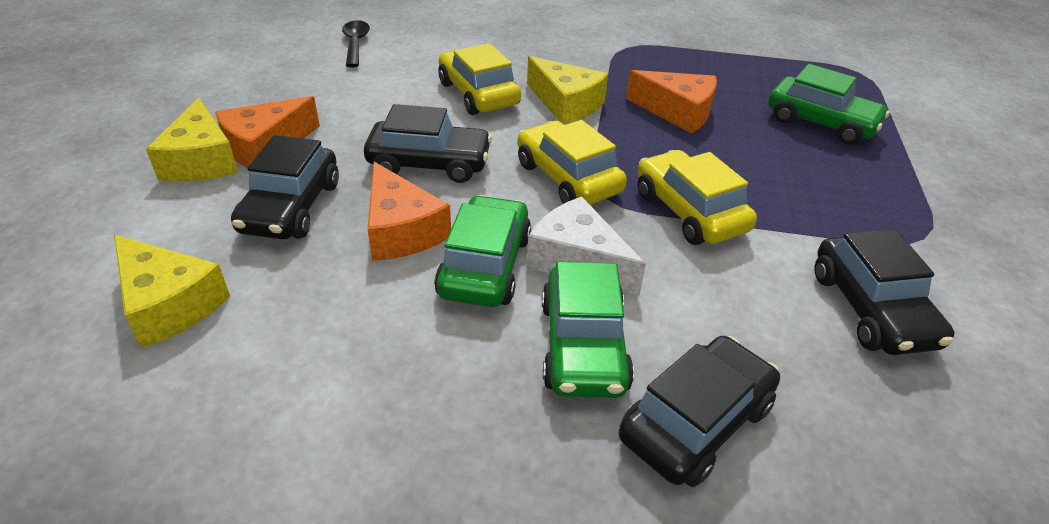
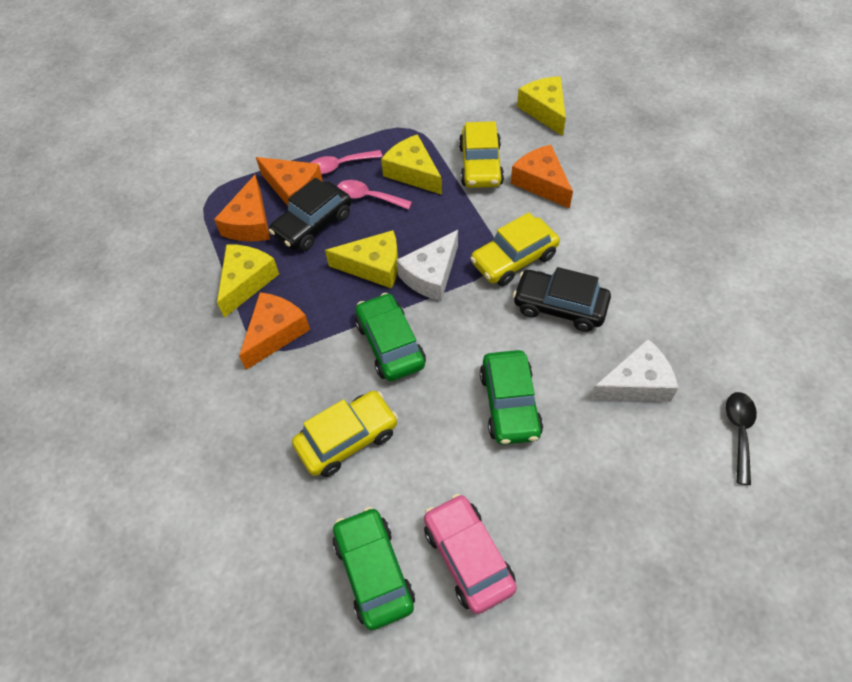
black car: [231,135,339,239] [364,104,492,183] [619,336,780,487] [815,229,954,355] = 4 -> [269,178,351,251] [513,267,611,332] = 2
orange cheese: [215,96,320,168] [367,162,451,261] [626,70,717,134] = 3 -> [214,175,270,242] [239,292,310,370] [256,157,323,206] [511,145,573,209] = 4
pink car: none = 0 -> [424,494,517,614] = 1
pink spoon: none = 0 -> [311,150,383,174] [337,180,412,210] = 2
white cheese: [527,197,646,296] = 1 -> [397,230,458,301] [590,339,678,402] = 2
yellow cheese: [114,235,230,348] [146,98,238,182] [527,56,608,124] = 3 -> [217,244,279,318] [325,230,398,289] [381,134,442,195] [517,76,566,136] = 4

